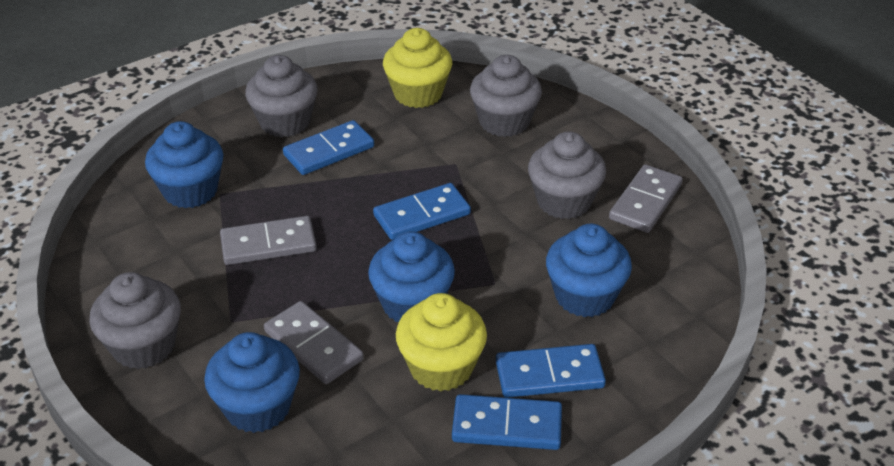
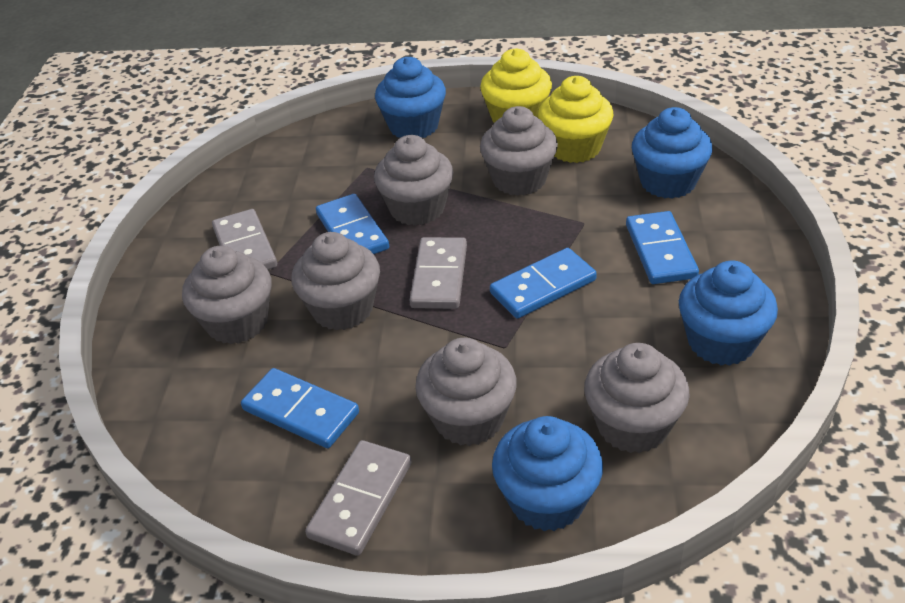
grey cupcake: [89,272,181,369] [245,55,318,137] [470,55,542,137] [528,131,606,219] = 4 -> [182,246,272,344] [292,232,380,330] [374,135,453,226] [415,338,517,446] [480,106,558,196] [584,343,690,453] = 6

